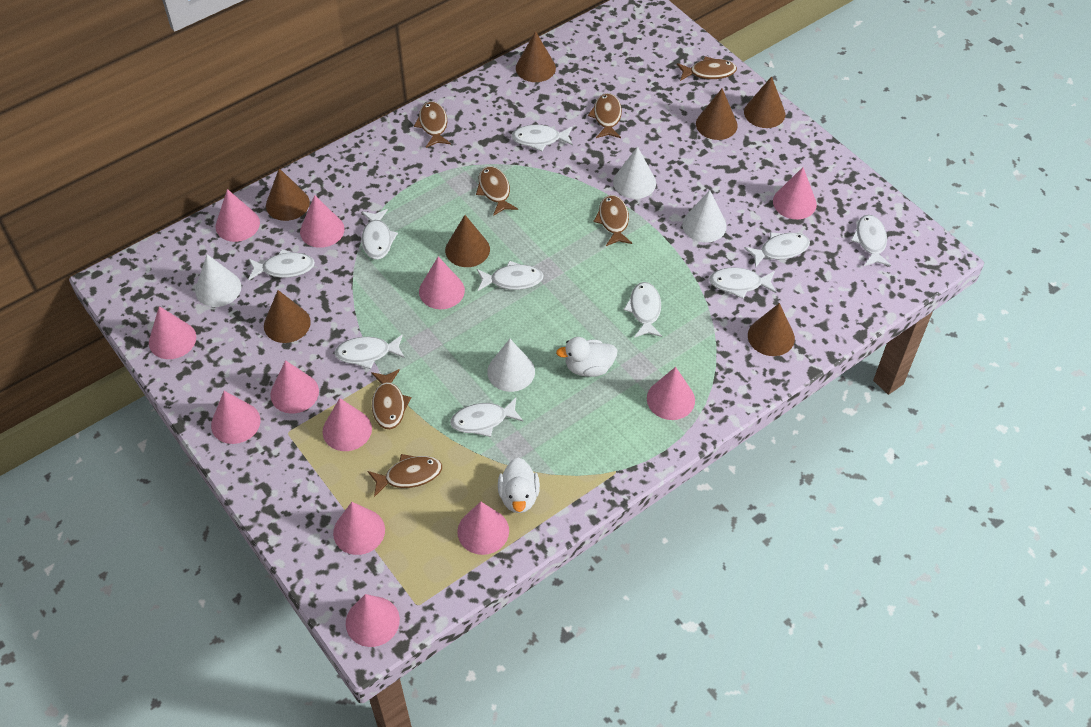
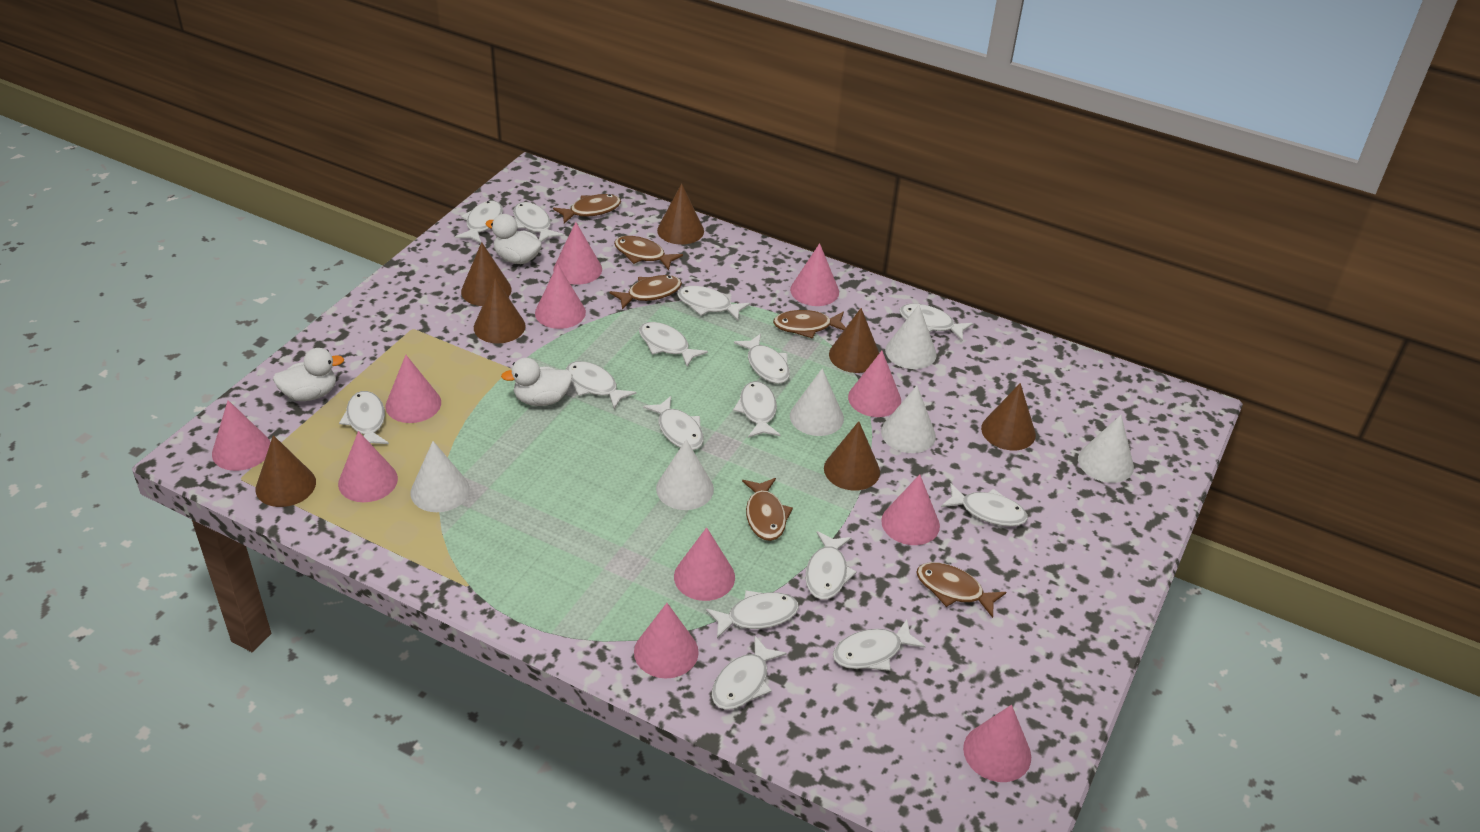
brown fish: [368,454,442,497] [371,369,411,429] [414,101,451,148] [476,166,518,216] [588,93,622,138] [593,195,632,246] [677,56,737,81] = 7 -> [553,194,621,223] [609,275,682,310] [614,236,683,270] [742,478,793,541] [773,310,846,339] [916,562,1006,618] = 6
pink cone: [149,306,196,359] [211,391,261,444] [215,189,260,242] [270,360,319,414] [300,195,344,248] [323,398,372,451] [333,502,385,555] [346,594,400,647] [419,256,465,309] [457,502,509,555] [647,367,695,420] [773,167,817,219] = 12 -> [212,400,271,471] [338,431,398,502] [385,355,441,423] [535,264,586,329] [553,222,602,285] [634,603,699,679] [674,527,735,601] [790,243,839,306] [848,351,901,417] [881,474,940,545] [963,705,1031,782] = 11
white cone: [195,254,241,307] [487,339,535,392] [613,146,656,199] [682,190,726,243] = 4 -> [411,441,470,512] [656,440,714,510] [790,368,844,436] [881,386,936,453] [885,305,937,369] [1078,415,1134,483] = 6
white duck: [498,458,540,513] [556,337,617,377] = 2 -> [273,348,344,401] [486,214,542,264] [501,358,572,406] = 3
white fish: [248,249,315,280] [334,335,405,369] [361,209,398,259] [450,398,524,437] [477,261,544,291] [511,125,573,151] [624,282,662,338] [709,267,776,299] [744,232,810,268] [851,215,891,266] = 10 -> [339,391,389,444] [455,201,503,243] [513,202,564,242] [566,361,636,409] [639,322,708,367] [643,396,704,450] [677,286,750,321] [706,590,799,638] [712,636,787,710] [733,381,781,438] [734,334,790,384] [805,531,857,600] [833,619,926,671] [899,304,973,341] [941,483,1028,526] = 15

